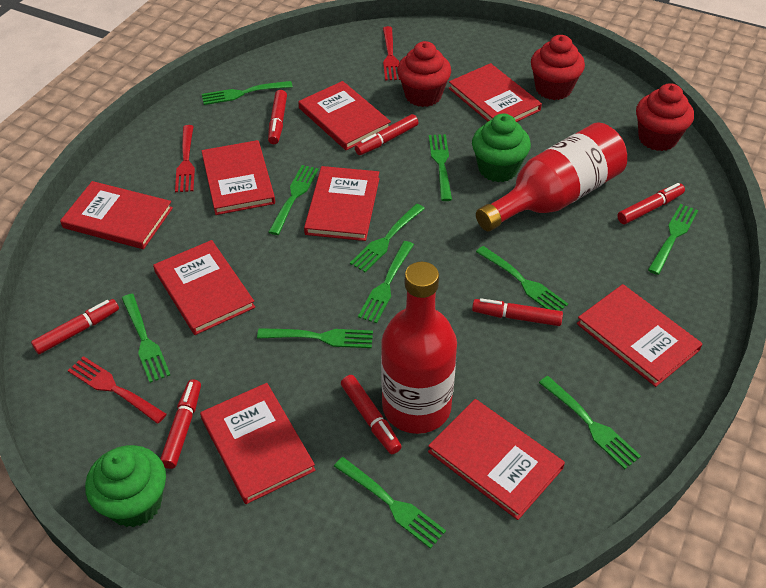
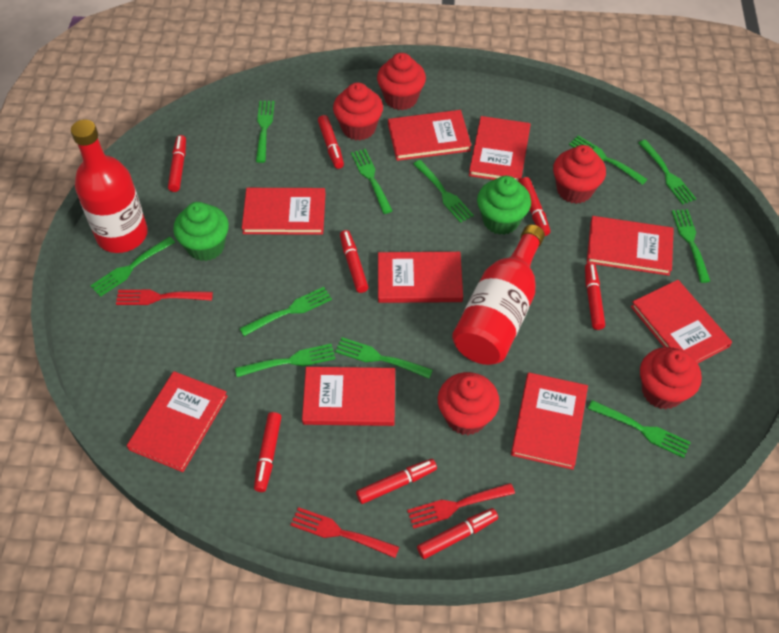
red cupcake: [397,41,451,107] [531,35,585,100] [636,83,694,151] = 3 -> [333,82,383,140] [377,53,426,110] [438,372,500,435] [553,145,606,204] [640,347,702,409] = 5
red marker: [31,299,119,354] [160,379,201,469] [268,90,287,144] [341,375,402,454] [355,114,419,155] [472,298,563,326] [617,183,685,224] = 7 -> [168,135,186,192] [254,412,281,492] [318,115,344,169] [340,230,368,293] [356,459,437,504] [417,508,498,559] [519,177,550,236] [585,263,605,330] = 8

